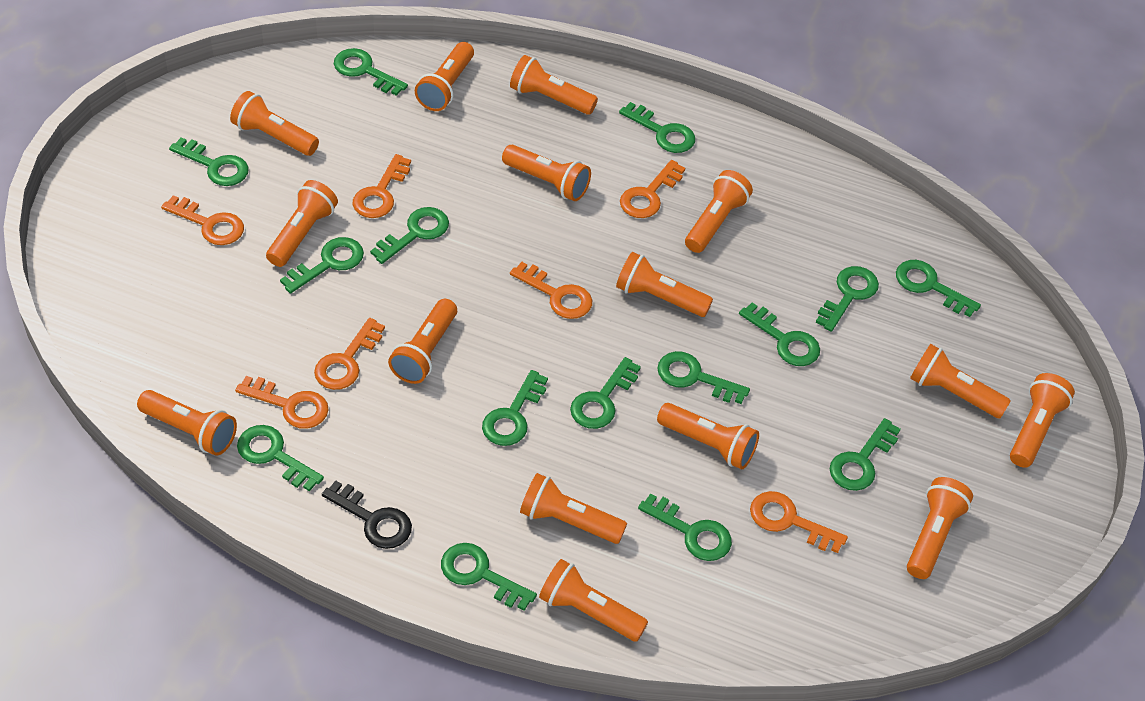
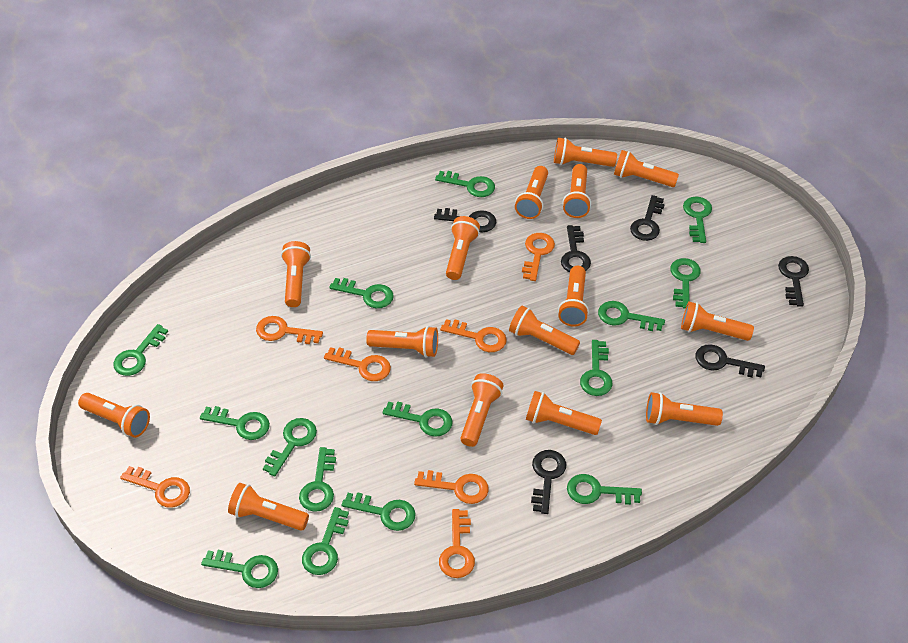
black key: [322,481,412,549] = 1 -> [434,208,496,233] [531,450,566,514] [561,225,591,272] [630,195,665,241] [695,344,765,377] [778,256,809,307] = 6

